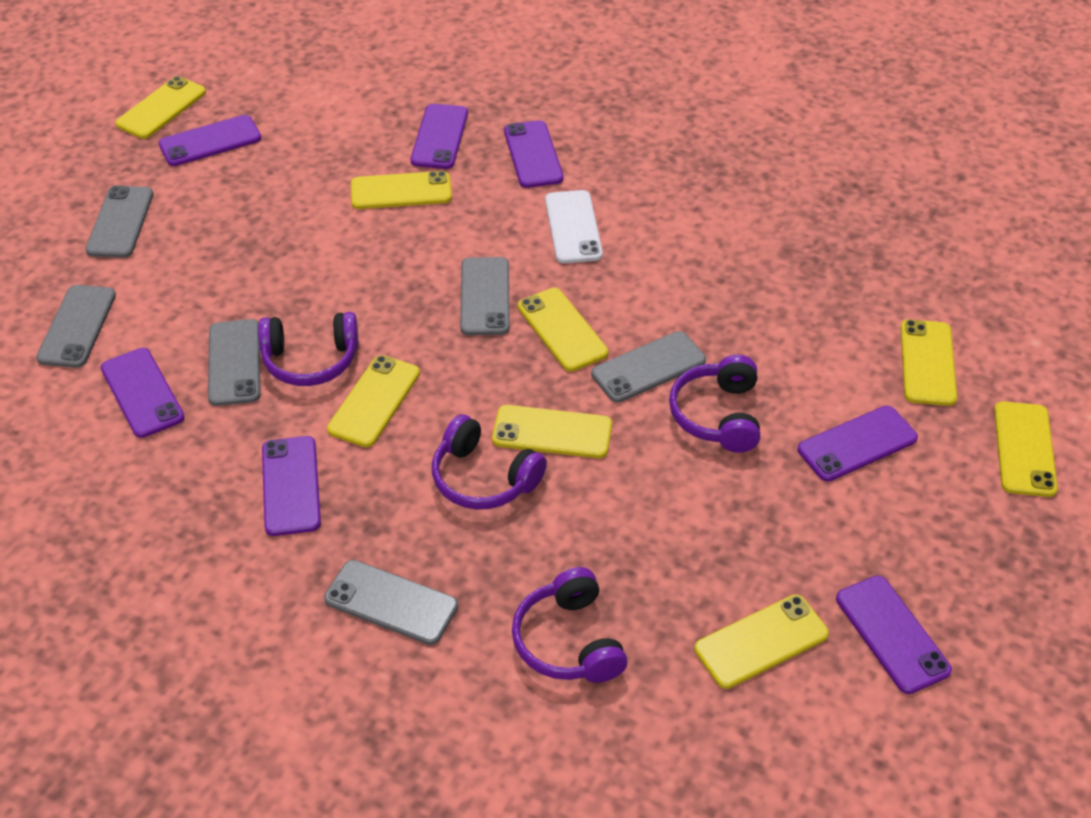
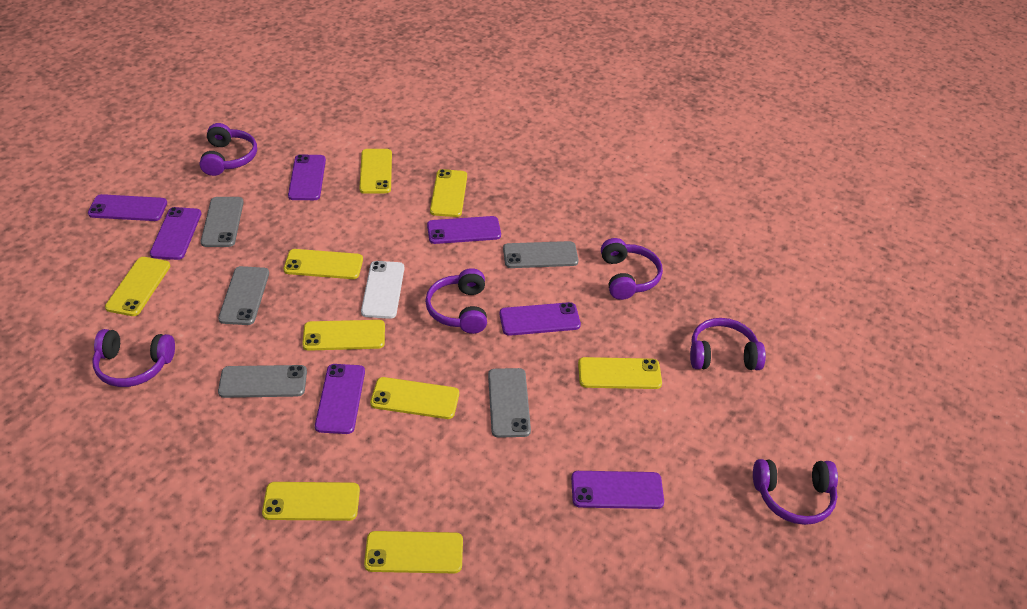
grey phone: [36,285,116,368] [85,186,153,258] [208,319,260,406] [324,560,458,645] [460,257,510,335] [591,331,706,403] = 6 -> [201,197,244,247] [218,266,269,325] [218,365,307,398] [488,368,531,438] [503,241,579,268] = 5
purple headphones: [258,312,358,386] [432,414,547,510] [512,567,627,683] [669,355,760,453] = 4 -> [92,329,175,387] [199,123,257,176] [425,268,487,334] [601,238,663,300] [690,318,766,370] [753,459,838,525] = 6
yellow phone: [115,76,206,139] [327,355,420,447] [351,171,452,209] [492,405,612,458] [518,288,608,372] [694,594,829,689] [900,319,957,406] [994,401,1058,497] = 8 -> [105,257,170,316] [262,482,360,521] [284,249,363,279] [302,320,385,351] [359,149,392,194] [364,531,463,573] [370,377,459,419] [430,169,467,217] [578,357,662,389] = 9

